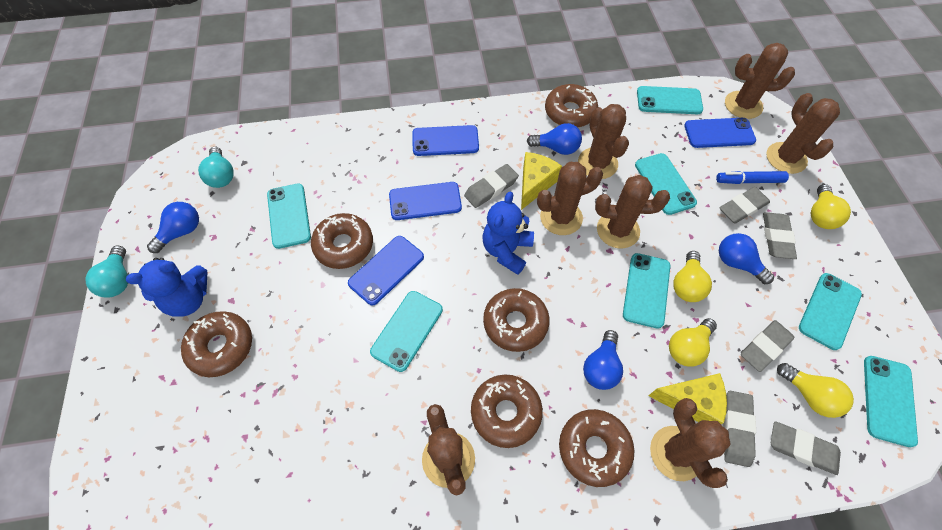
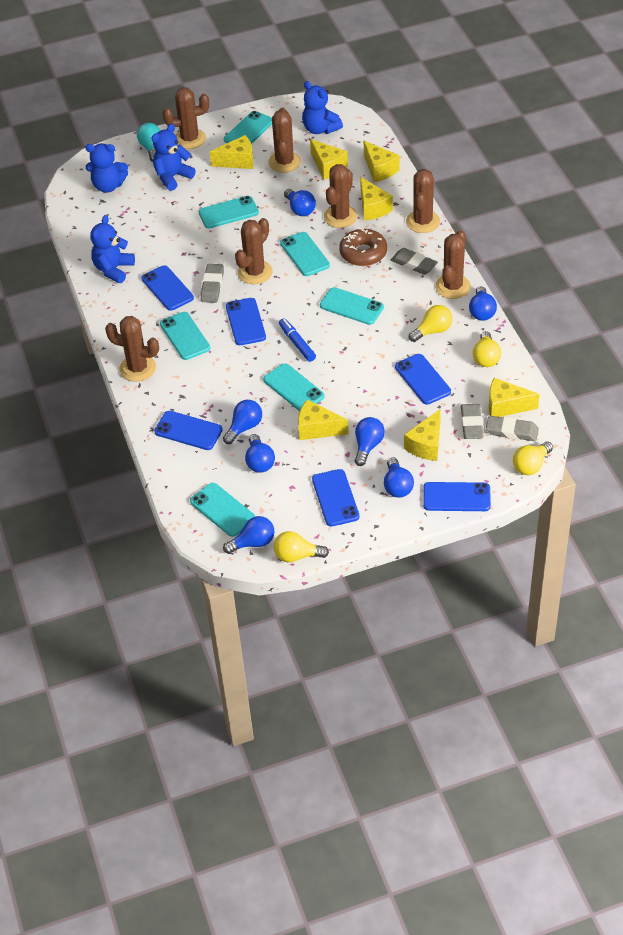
blue light bulb: [147,202,199,253] [527,123,582,155] [583,330,623,390] [719,233,774,284] = 4 -> [223,400,262,444] [223,516,274,554] [245,434,275,473] [284,189,316,216] [355,417,385,466] [384,458,414,498] [469,286,497,321] = 7
blue phone: [348,236,424,305] [389,182,462,220] [412,125,479,156] [684,118,756,148] = 4 -> [141,265,194,311] [154,411,223,450] [226,298,266,345] [312,469,359,526] [395,354,451,405] [423,482,491,511] = 6
blue teddy bear: [126,258,207,317] [482,192,534,275] = 2 -> [85,143,128,193] [90,215,135,283] [151,124,196,191] [302,81,343,134] = 4
brown donut: [181,311,252,377] [311,213,373,269] [471,374,543,448] [483,288,550,352] [545,84,598,128] [559,409,635,487] = 6 -> [339,228,387,266] = 1
grey eraser: [464,164,519,208] [719,187,770,223] [723,391,756,467] [741,320,794,372] [763,212,797,259] [771,421,841,475] = 6 -> [201,264,224,303] [391,248,438,275] [461,404,484,439] [486,416,539,441] = 4
turquoise light bulb: [85,246,128,298] [198,146,234,188] = 2 -> [137,123,161,162] = 1
yellow cheese: [521,152,562,210] [648,373,727,424] = 2 -> [210,135,253,169] [298,399,349,440] [310,139,348,180] [360,177,393,221] [364,141,400,182] [404,409,441,461] [489,378,540,417] = 7

